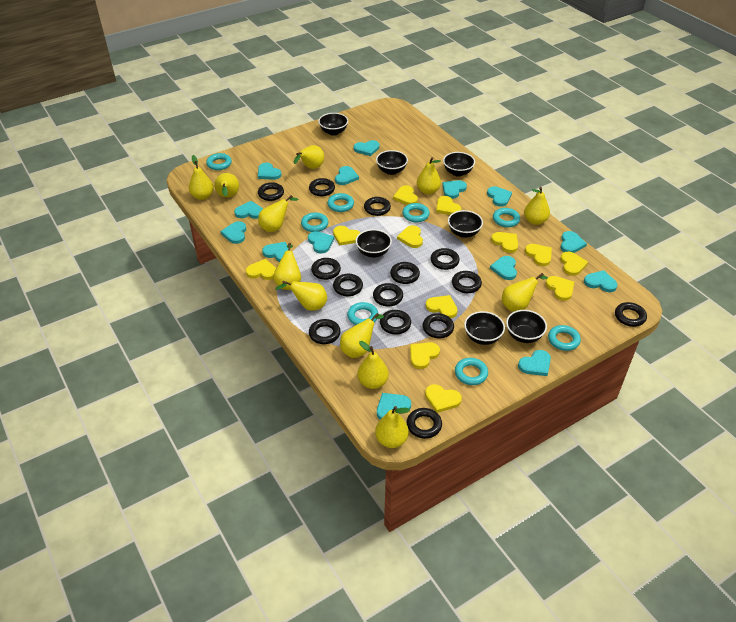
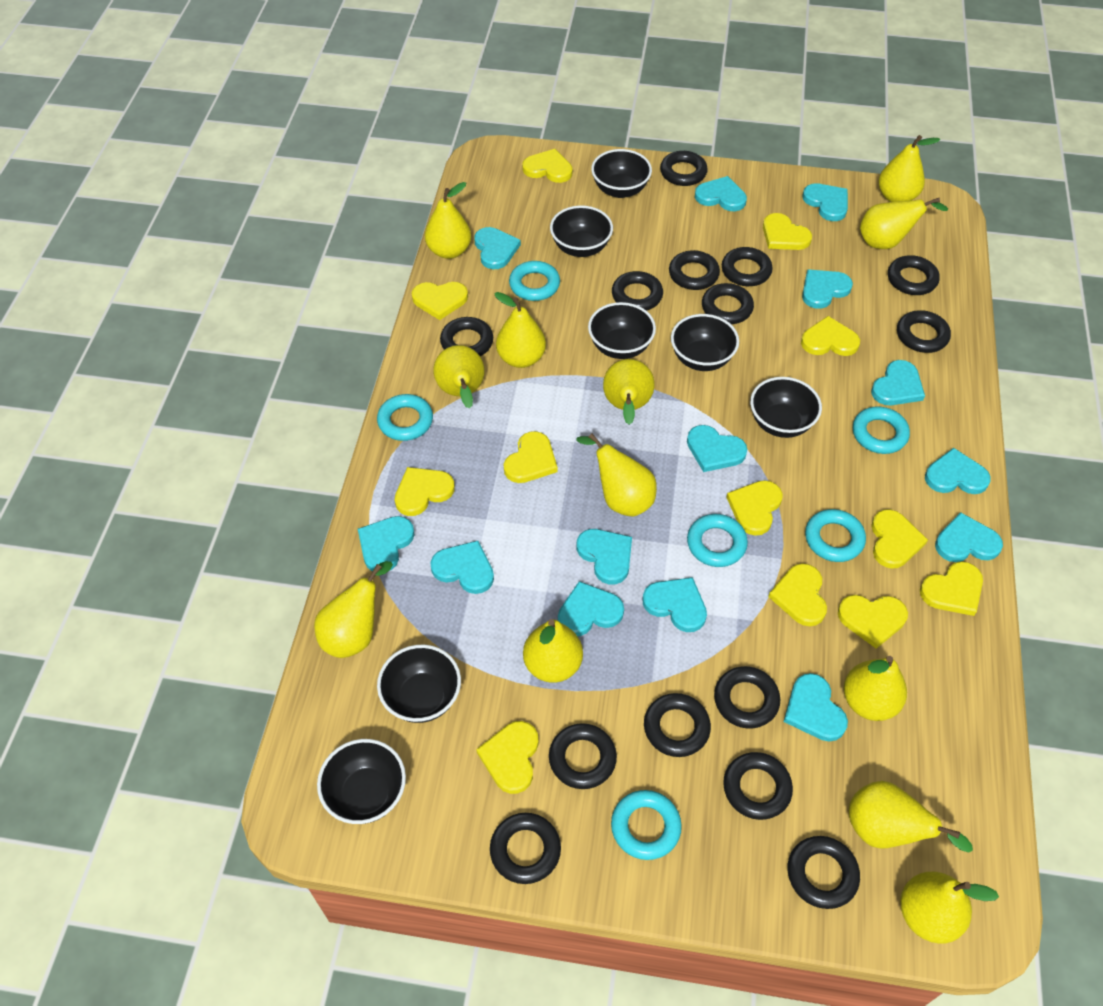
turquoise ring: [206,153,232,170] [301,212,328,232] [327,193,354,212] [347,302,379,325] [402,203,430,222] [455,358,488,385] [493,208,520,227] [548,325,581,351] = 8 -> [377,394,433,441] [509,261,560,301] [611,790,682,860] [687,514,748,567] [805,509,866,562] [853,407,910,454] = 6

